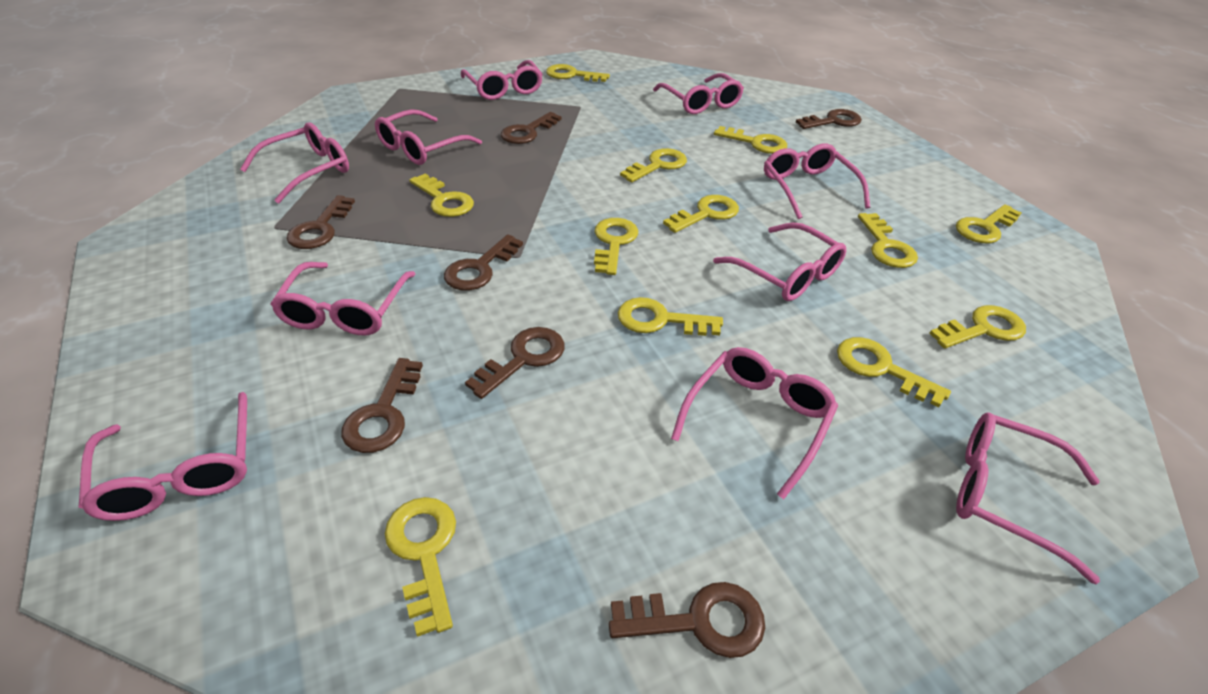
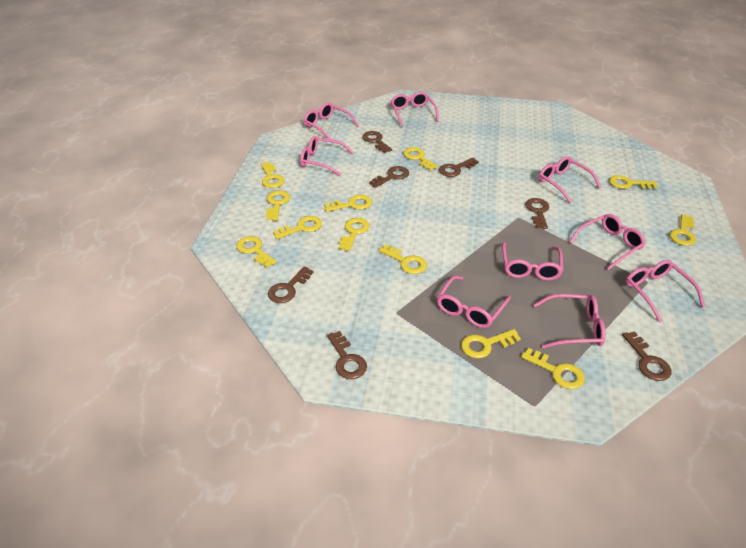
pink glasses: [78,392,247,521] [240,122,349,203] [270,262,415,335] [375,109,482,165] [461,60,543,100] [653,73,744,114] [671,347,838,499] [713,222,846,301] [764,144,870,219] [956,412,1100,584] = 10 -> [300,136,354,176] [303,103,359,139] [391,92,439,127] [437,276,511,328] [502,242,563,280] [533,294,606,348] [539,156,601,204] [569,214,646,270] [626,260,705,322] = 9

